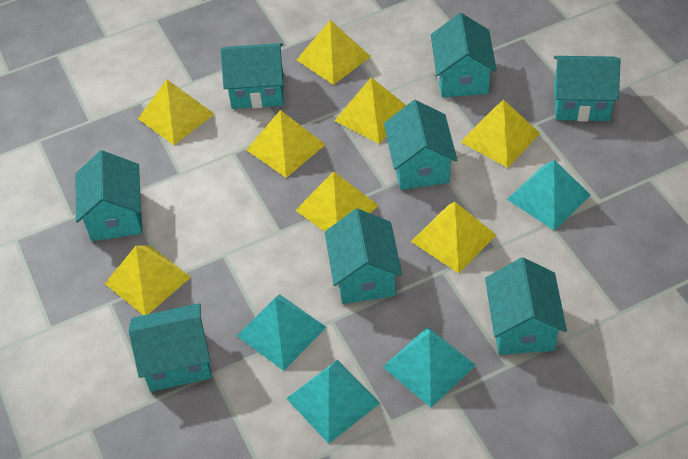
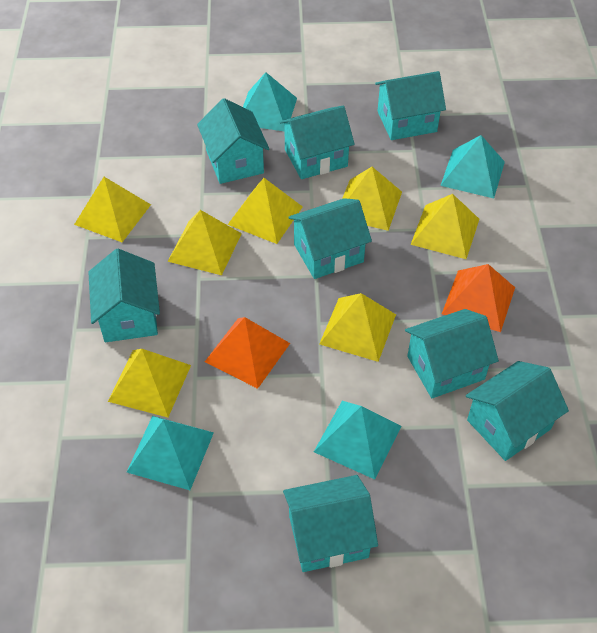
orange pyramid: none = 0 -> [205,317,290,389] [442,264,515,332] = 2
yellow pyramid: [105,245,191,315] [138,79,214,145] [247,110,326,178] [295,171,379,232] [297,20,371,85] [335,77,406,144] [411,202,496,273] [461,100,540,168] = 8 -> [74,177,151,242] [108,349,191,418] [167,210,242,275] [227,178,303,244] [319,293,396,362] [342,167,402,231] [411,194,479,259] = 7

